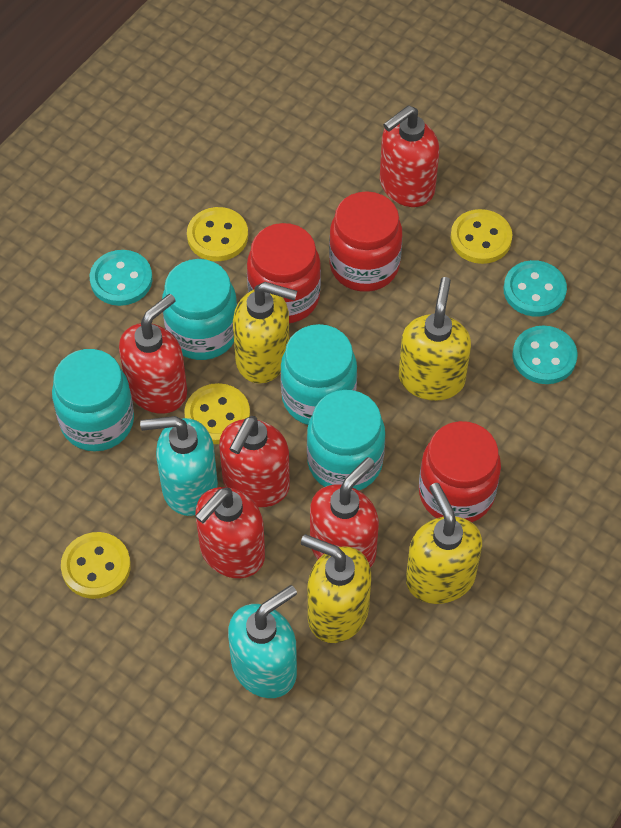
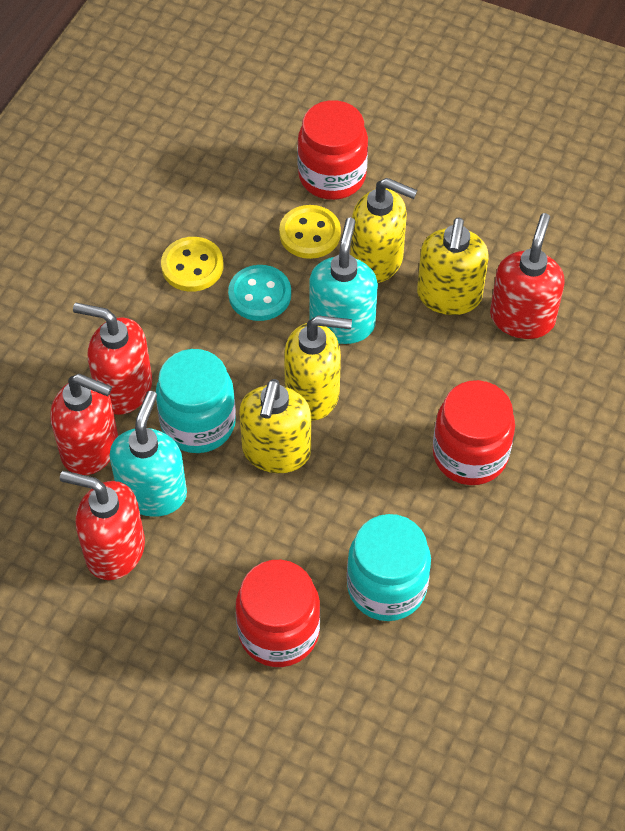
red soap dispenser: [119,294,187,414] [195,487,265,579] [219,416,290,507] [310,457,379,568] [380,105,439,207] = 5 -> [50,374,118,475] [60,471,145,580] [73,303,152,415] [490,213,565,339] = 4
turquoise button: [90,250,153,306] [503,260,567,317] [512,326,578,384] = 3 -> [228,265,291,321] = 1
turquoise jar: [52,349,134,451] [162,259,237,360] [280,324,357,425] [307,390,385,491] = 4 -> [156,349,236,453] [347,514,431,621] = 2
yellow button: [61,532,131,599] [184,383,250,444] [187,207,248,261] [450,209,512,264] = 4 -> [161,237,223,292] [279,205,341,259] = 2

